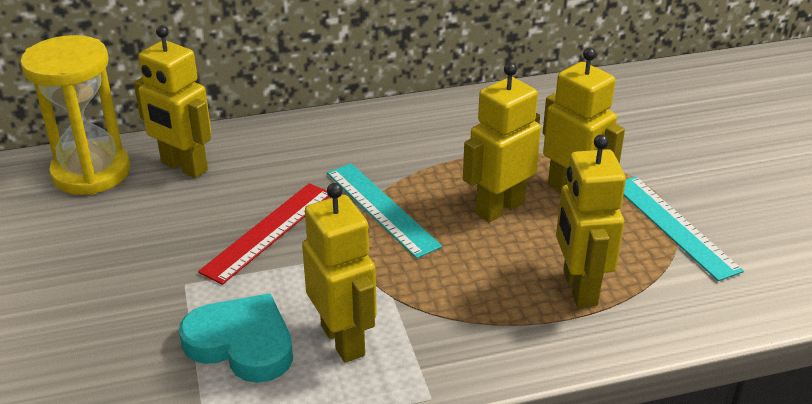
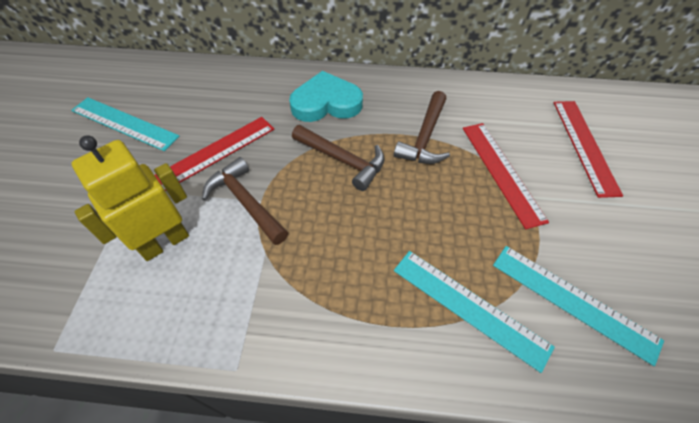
brown hammer: none = 0 -> [202,157,288,245] [292,125,385,191] [394,91,450,164] = 3
red ruler: [198,183,330,285] = 1 -> [155,117,274,191] [463,123,549,229] [554,101,623,198] = 3
turquoise ruler: [327,163,442,259] [624,176,744,281] = 2 -> [71,97,179,151] [394,251,555,373] [493,246,664,366] = 3
yellow hourglass: [20,35,130,195] = 1 -> none = 0
yellow robot: [134,25,211,178] [302,183,377,363] [463,63,541,222] [543,48,625,192] [556,134,626,307] = 5 -> [72,135,189,261] = 1

